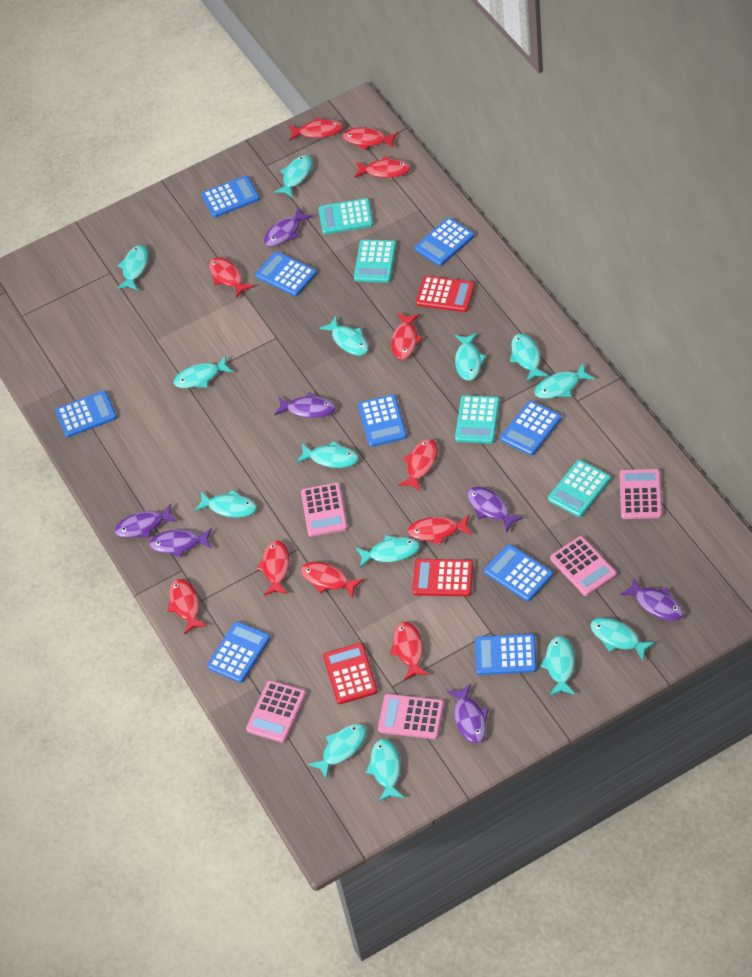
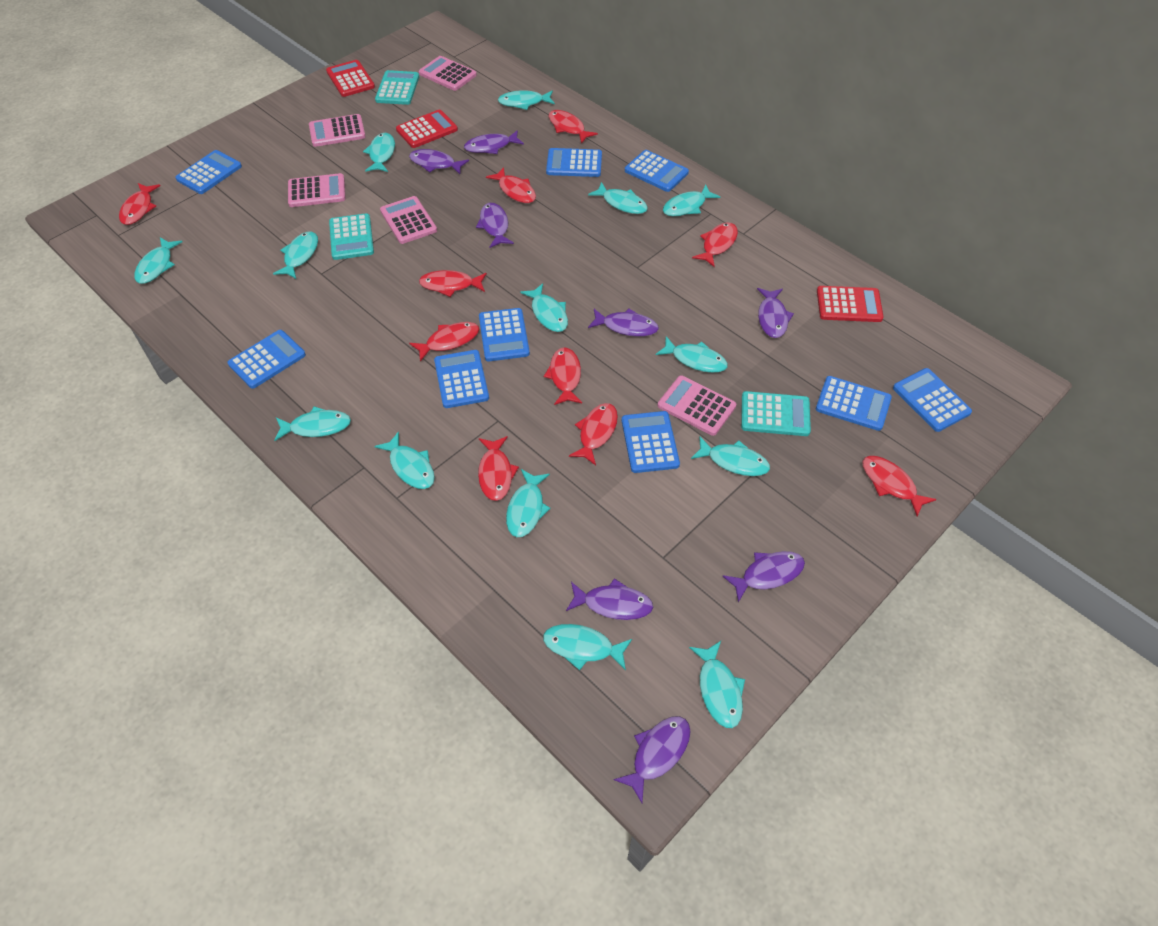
purple fish: [115,503,177,538] [149,528,212,558] [264,207,313,246] [275,393,336,418] [447,684,489,743] [468,487,524,532] [620,577,683,621] = 7 -> [409,149,469,174] [464,130,524,154] [476,203,514,248] [566,578,653,620] [588,309,659,337] [614,716,691,803] [723,551,805,602] [757,288,794,338] = 8
red fish: [167,579,207,635] [209,257,254,298] [256,540,290,595] [289,118,343,141] [301,562,364,599] [343,127,398,150] [354,156,411,178] [390,622,429,680] [391,313,423,360] [398,439,438,491] [407,515,472,545] = 11 -> [119,183,161,225] [409,322,480,362] [419,270,487,297] [478,436,519,501] [486,167,536,203] [544,347,582,405] [548,110,598,144] [569,403,618,465] [692,222,738,267] [862,456,936,516] = 10
turquoise calculator: [319,198,373,234] [354,240,396,283] [455,395,500,444] [548,460,611,517] = 4 -> [329,213,374,260] [375,70,419,105] [741,391,811,436] = 3

